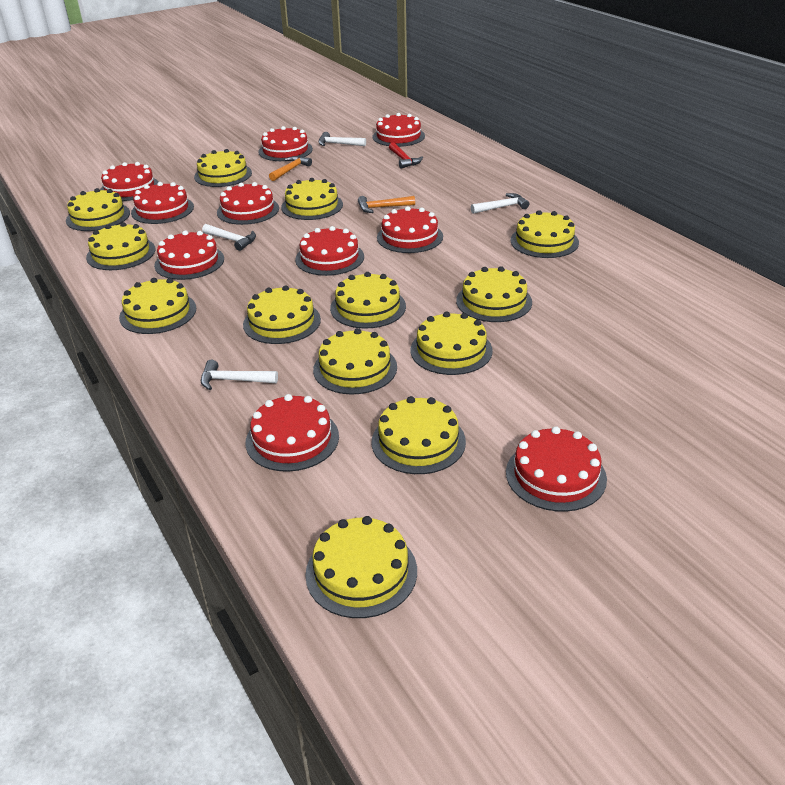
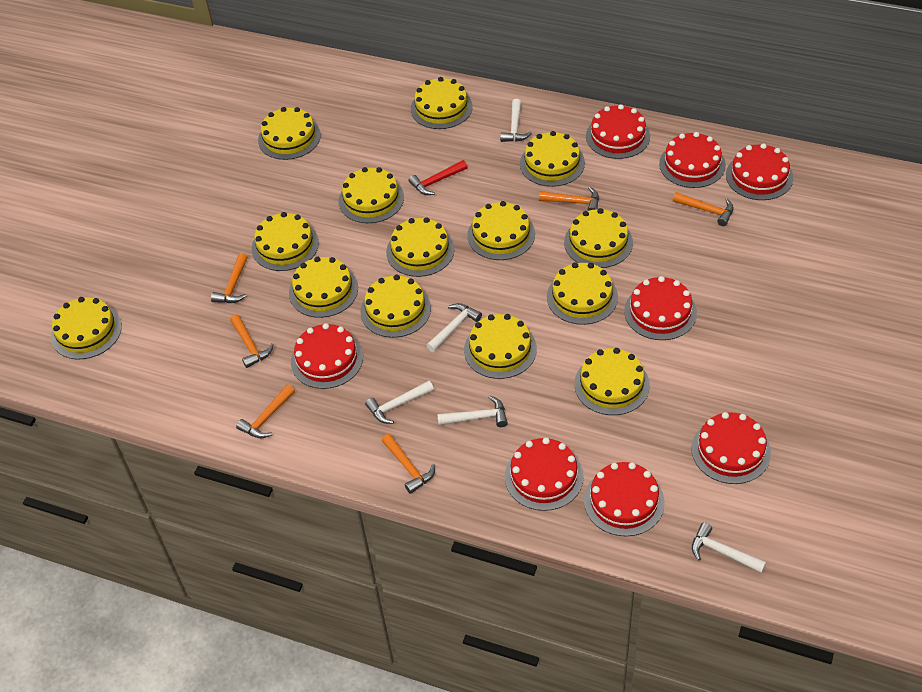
orange hammer: [269,156,312,181] [358,196,415,213] = 2 -> [211,253,248,303] [230,314,274,368] [236,384,295,438] [382,434,435,494] [539,187,599,211] [673,192,734,226] = 6
red cake: [100,162,159,201] [131,182,194,224] [154,231,224,280] [217,182,279,225] [245,394,339,472] [258,126,313,161] [295,226,364,276] [373,113,425,147] [377,206,443,253] [506,426,607,512] = 10 -> [291,323,363,389] [505,437,584,511] [584,462,664,536] [586,104,650,159] [624,276,697,340] [659,132,726,188] [692,412,771,484] [726,143,793,200] = 8
white hammer: [201,360,278,390] [202,224,256,251] [318,132,366,146] [471,193,529,214] = 4 -> [365,381,434,424] [426,303,482,352] [437,396,508,427] [500,99,532,142] [692,522,766,573] = 5
yellow cake: [66,188,130,231] [86,222,155,270] [119,278,196,334] [194,149,252,187] [243,285,321,344] [281,178,343,220] [305,516,417,618] [313,328,397,395] [330,272,406,329] [371,396,466,474] [410,311,493,375] [456,266,532,322] [511,210,579,258] = 13 -> [51,297,122,359] [252,212,319,271] [258,107,321,160] [289,257,358,318] [339,167,404,223] [360,275,431,338] [386,217,454,277] [411,77,473,129] [464,314,537,379] [467,201,535,260] [520,131,585,187] [547,262,618,325] [564,208,633,268] [574,348,650,415] = 14

